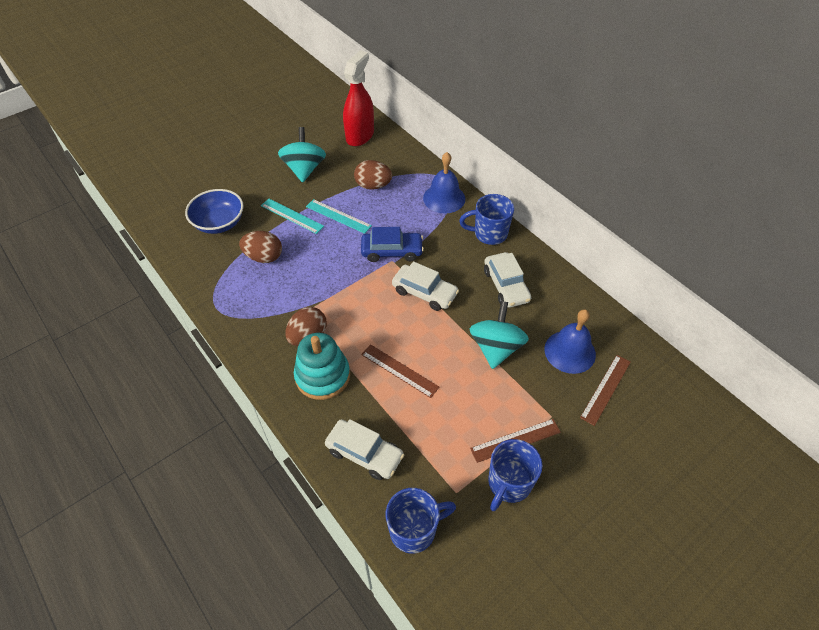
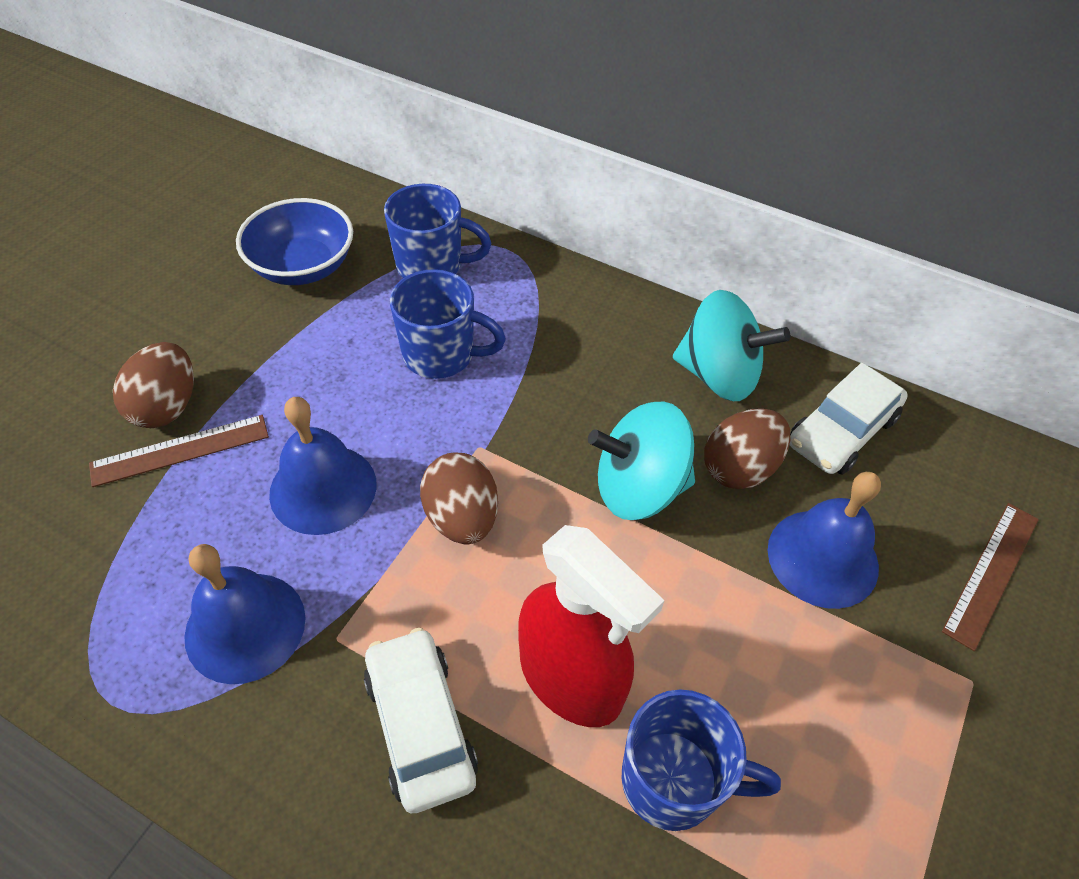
blue bell: [423,152,465,214] [544,309,596,374] = 2 -> [184,544,306,684] [269,397,377,535] [768,472,881,609] = 3
blue car: [361,227,424,262] = 1 -> none = 0
brown ruler: [361,344,439,398] [470,419,561,463] [580,355,631,426] = 3 -> [89,415,269,487] [942,503,1039,651] = 2
turquoise ruler: [261,199,324,234] [306,199,372,234] = 2 -> none = 0
turquoise stacking toy: [294,333,350,400] = 1 -> none = 0
white car: [325,419,404,480] [392,261,459,311] [484,252,531,308] = 3 -> [364,628,478,813] [789,363,908,475] = 2

